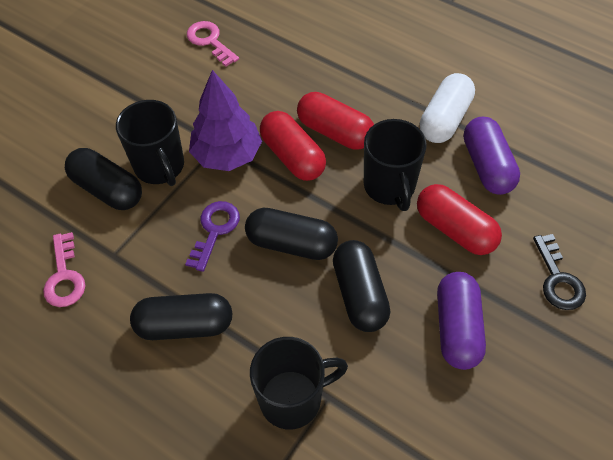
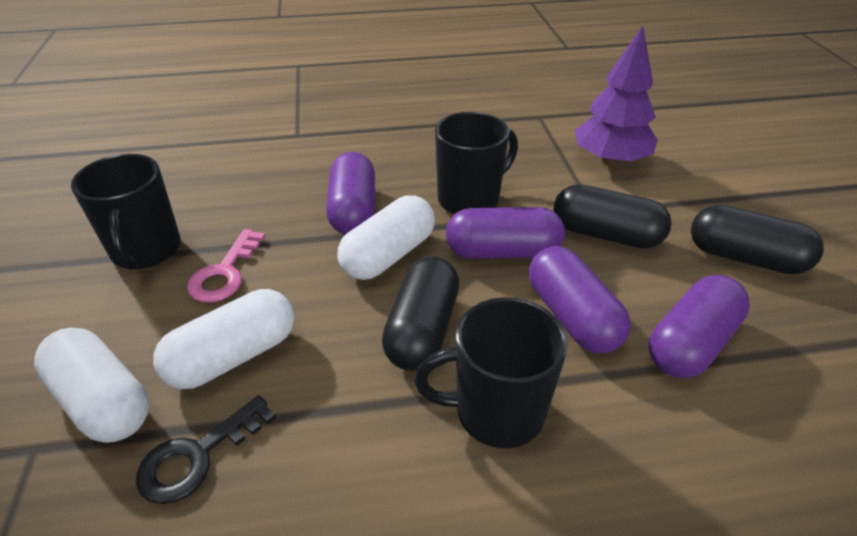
black capsule: [65,148,142,210] [130,293,232,340] [245,208,338,260] [333,240,390,332] = 4 -> [382,256,459,371] [553,184,672,249] [691,205,824,274] = 3
pink key: [43,232,85,307] [187,21,239,67] = 2 -> [187,229,266,303] = 1
purple capsule: [437,272,486,370] [464,117,520,195] = 2 -> [326,152,375,235] [446,207,565,259] [529,246,631,353] [649,275,750,378] = 4
purple key: [185,201,240,272] = 1 -> none = 0
red capsule: [260,111,326,181] [297,92,374,150] [417,184,502,255] = 3 -> none = 0
white capsule: [420,73,475,143] = 1 -> [34,328,149,443] [153,289,294,389] [338,195,435,280] = 3

